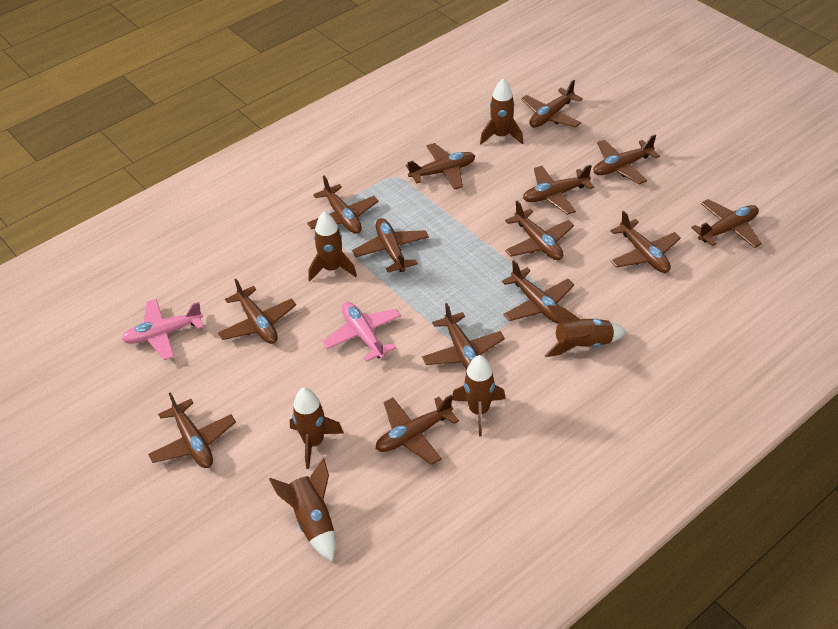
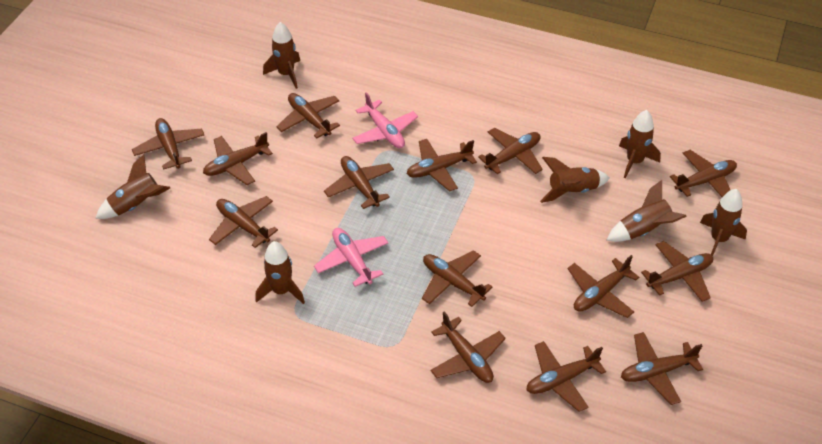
brown rocket: [269,458,335,562] [290,388,344,469] [308,212,357,282] [452,355,506,436] [480,79,523,144] [544,305,627,357] = 6 -> [95,154,170,219] [255,241,305,304] [263,22,300,89] [540,157,609,203] [607,180,687,242] [619,110,661,178] [700,189,747,256] = 7

